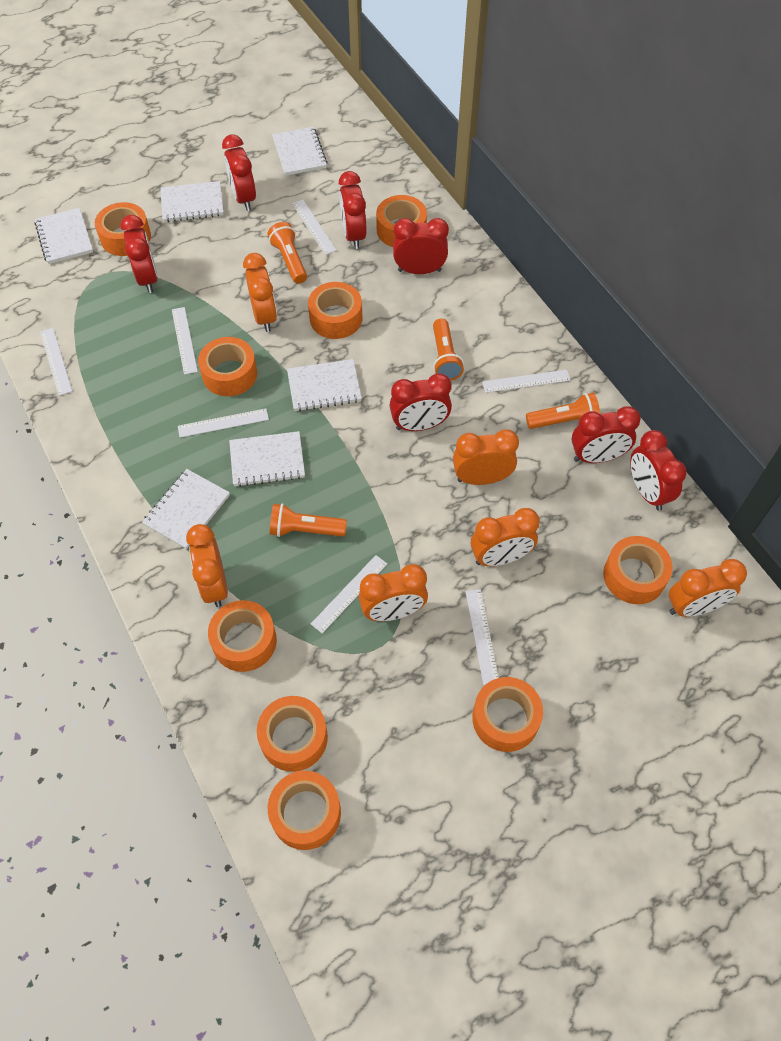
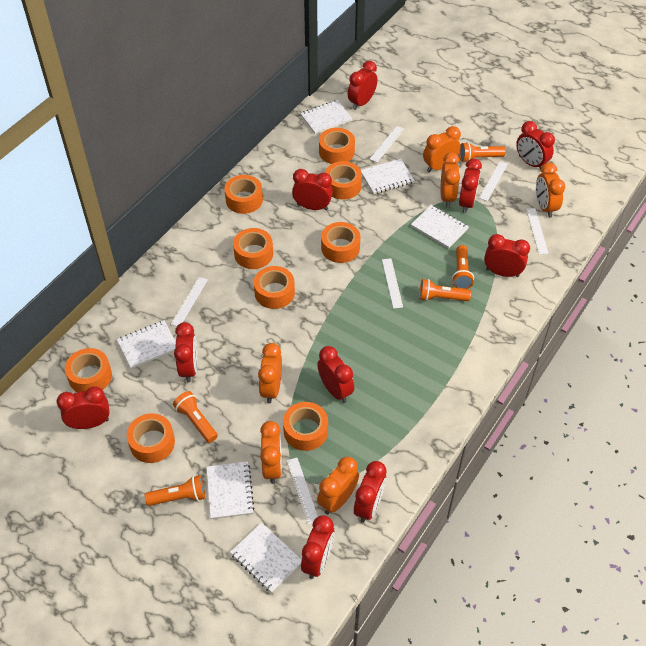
orange flashlight: [267,222,307,284] [270,503,347,537] [433,318,464,381] [526,393,600,429] = 4 -> [145,475,205,506] [173,391,218,443] [419,279,471,301] [452,245,474,289] [459,142,506,162] = 5
red clock: [120,215,158,293] [222,134,256,211] [339,171,367,249] [390,373,452,431] [393,218,449,274] [572,406,641,463] [630,430,687,511] = 7 -> [57,386,110,429] [174,322,198,383] [292,169,333,210] [301,515,335,579] [317,346,354,403] [348,61,378,110] [354,461,386,523] [459,158,482,213] [484,234,530,277] [516,121,555,170] = 10
white ruler: [40,328,72,396] [172,307,198,375] [178,408,269,438] [292,199,337,255] [311,555,387,633] [465,589,499,685] [482,370,571,393] = 7 -> [171,277,208,326] [287,458,318,524] [370,126,404,162] [382,258,403,309] [479,161,508,201] [526,208,548,254] = 6

